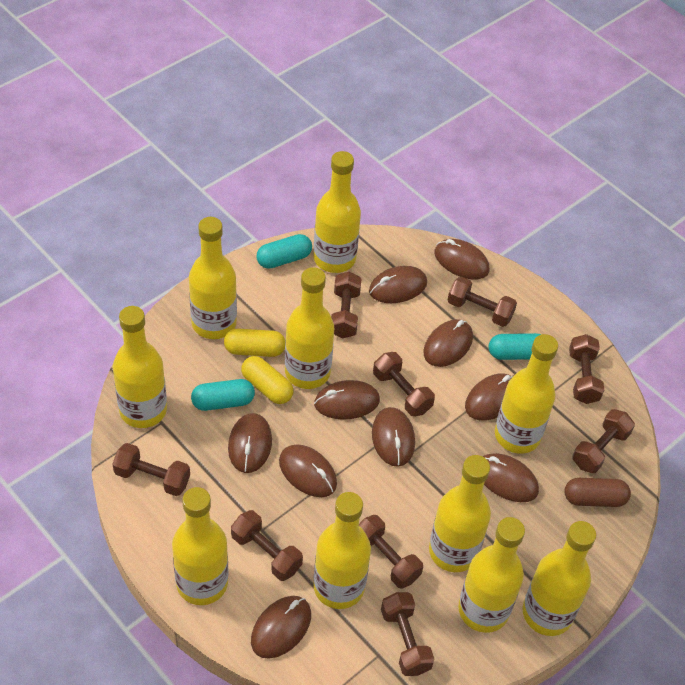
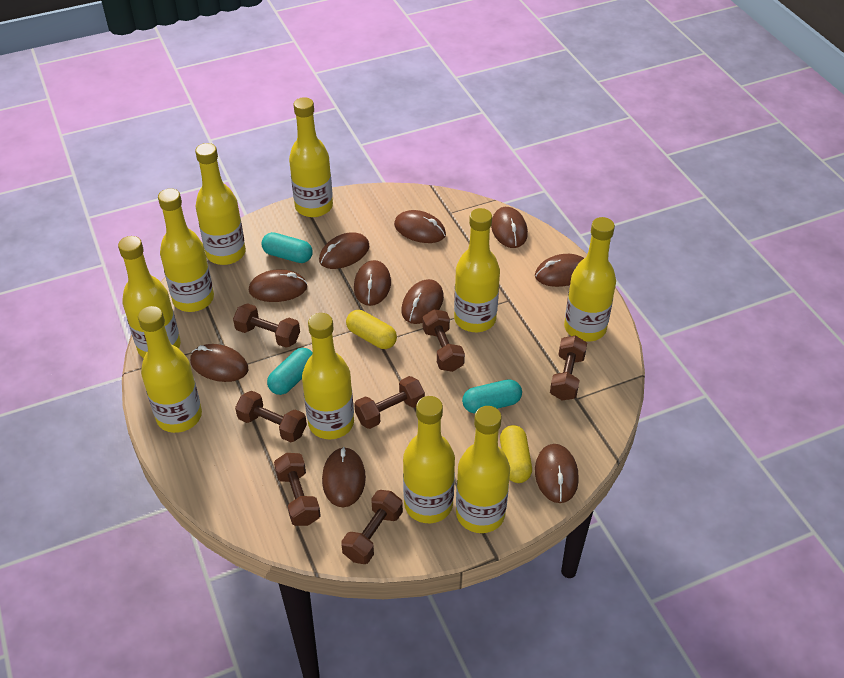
brown capsule: [565,478,631,507] = 1 -> none = 0
brown dumbbell: [113,443,190,496] [231,510,303,581] [331,272,362,338] [359,515,423,589] [373,352,435,417] [381,592,434,676] [447,277,517,327] [569,334,604,404] [572,409,635,473] = 9 -> [233,303,300,348] [235,391,307,442] [274,453,321,526] [341,490,403,564] [354,376,425,429] [423,309,465,372] [550,335,587,400] = 7

